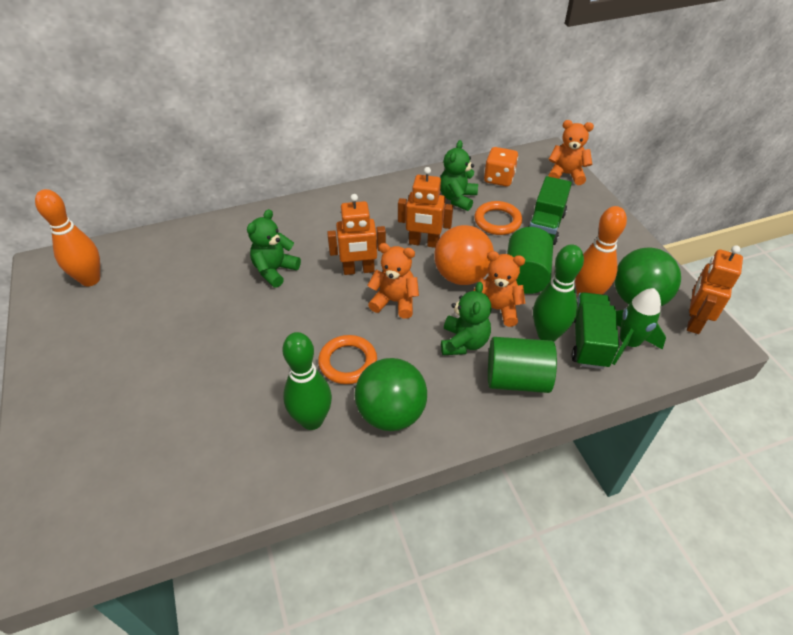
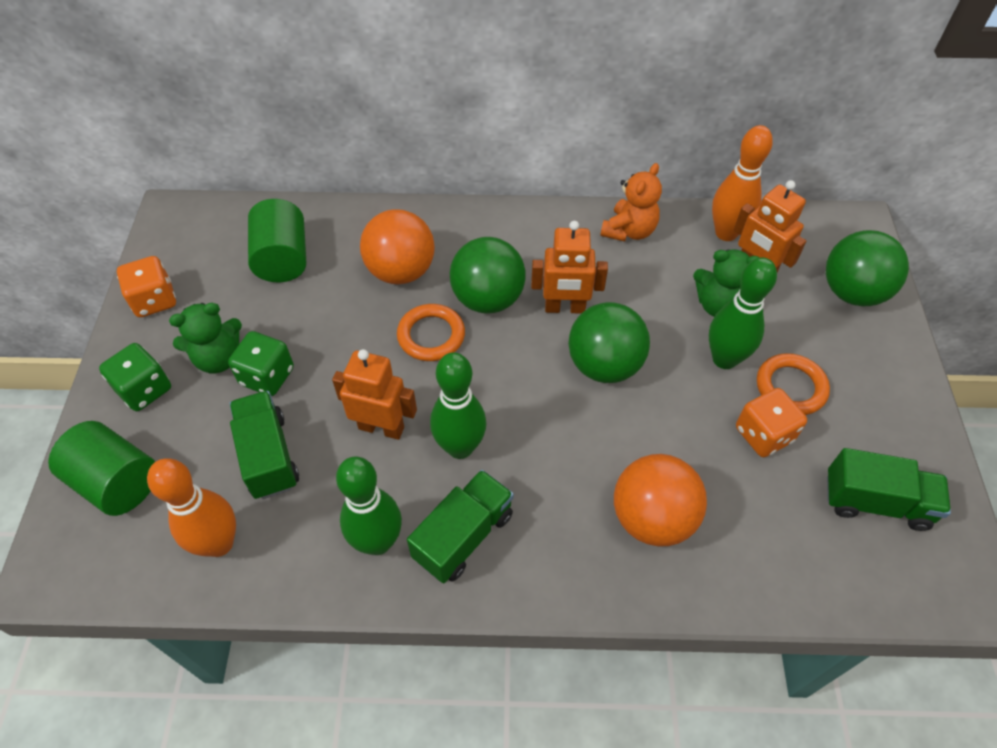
green ball: [355,358,427,431] [614,247,681,306] = 2 -> [450,237,526,314] [568,302,650,383] [826,230,909,306] = 3
green bowling pin: [282,332,332,430] [533,245,584,342] = 2 -> [336,457,402,555] [430,352,486,459] [709,257,777,369] = 3
green dice: none = 0 -> [99,343,171,411] [228,331,294,396] = 2
green rocket: [612,288,666,365] = 1 -> none = 0
green teddy bear: [247,209,301,288] [440,140,478,211] [441,282,492,355] = 3 -> [169,303,242,373] [693,249,759,317] = 2
green truck: [528,176,572,245] [571,292,619,369] = 2 -> [230,391,299,499] [407,470,514,583] [827,448,951,531] = 3
orange ball: [434,225,494,285] = 1 -> [360,209,435,285] [614,454,707,546] = 2
orange dice: [484,147,518,186] = 1 -> [117,256,176,317] [736,388,807,457] = 2
orange teddy bear: [367,243,419,319] [473,251,525,327] [548,120,594,185] = 3 -> [600,163,662,242] = 1

